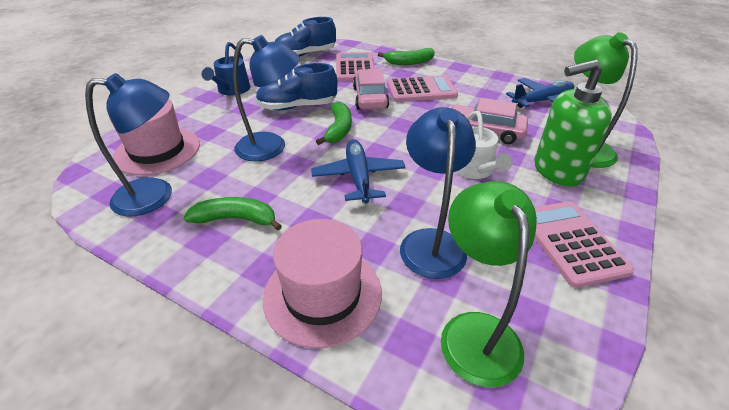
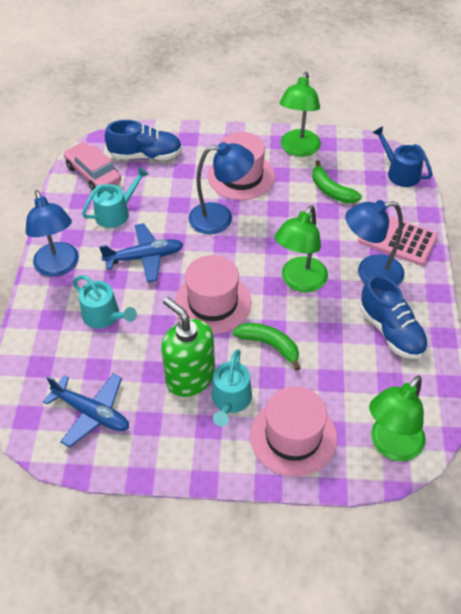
green banana: [184,197,282,231] [316,101,352,145] [378,48,435,65] = 3 -> [233,323,300,371] [312,160,362,203] = 2
green lamp: [441,181,537,387] [574,32,638,168] = 2 -> [274,205,328,292] [280,72,321,157] [369,375,426,461] = 3
pink calculator: [336,52,375,81] [387,75,458,102] [534,201,634,288] = 3 -> [358,216,438,266] = 1
pink car: [353,69,389,110] [449,98,528,144] = 2 -> [64,142,121,191] = 1
pink hat: [109,99,200,175] [263,219,382,348] = 2 -> [175,255,251,334] [208,132,275,200] [250,386,337,477] = 3
turquoise watering can: none = 0 -> [72,275,137,329] [82,167,149,228] [212,349,252,427] = 3
white watering can: [456,111,513,179] = 1 -> none = 0

